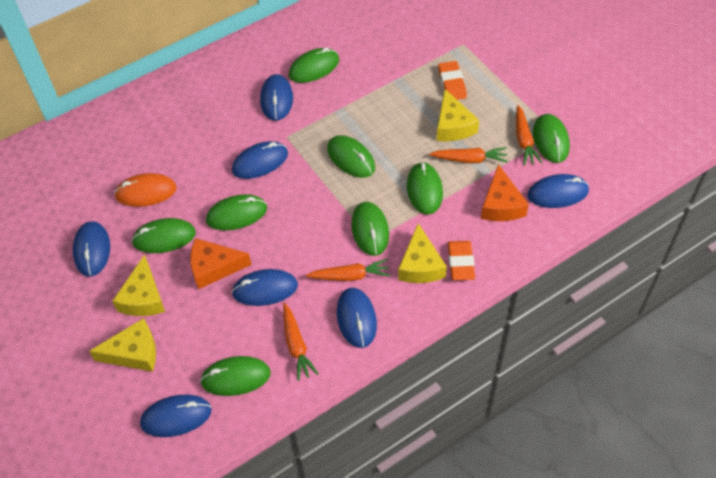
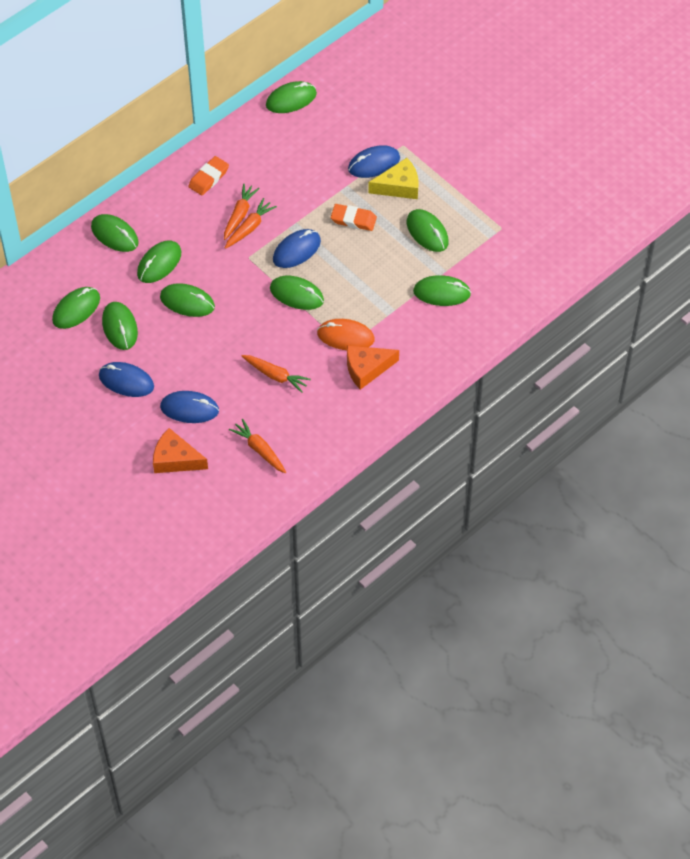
blue mouse: [73,221,110,277] [140,395,211,437] [231,269,298,306] [232,141,288,179] [260,74,293,121] [337,288,377,348] [527,174,589,208] = 7 -> [99,362,154,397] [160,391,219,423] [273,229,321,268] [348,145,400,178] = 4
green mouse: [131,218,196,253] [200,356,271,396] [206,194,267,231] [289,48,339,83] [327,135,375,178] [351,202,389,256] [407,162,443,215] [533,114,570,163] = 8 -> [52,287,100,329] [91,214,139,252] [102,302,138,350] [137,241,181,283] [160,283,215,317] [266,81,317,113] [270,276,324,310] [407,209,449,252] [413,275,471,306] = 9
yellow cheese: [89,318,156,372] [112,254,165,316] [398,223,447,283] [436,89,479,141] = 4 -> [368,158,419,199] = 1

